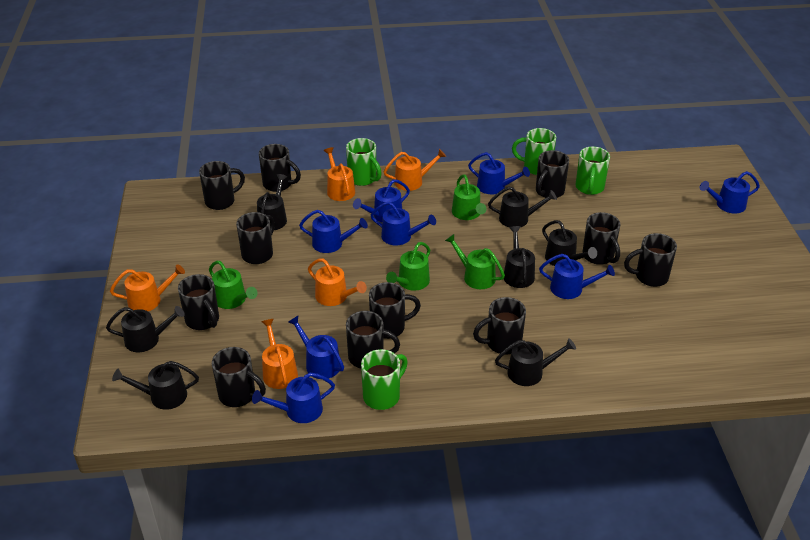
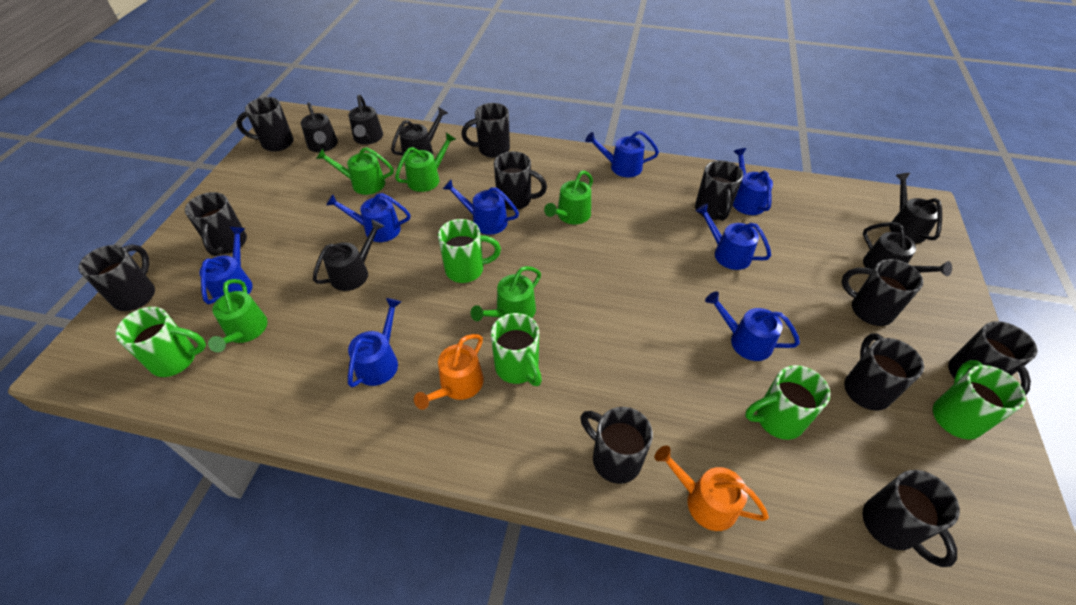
black watering can: [106,306,185,352] [112,361,199,410] [257,174,287,230] [488,187,557,227] [495,338,576,386] [504,226,535,288] [542,220,597,266] = 7 -> [301,102,338,152] [313,220,384,291] [348,95,383,145] [391,107,448,156] [863,222,952,276] [889,173,942,243] = 6
green mug: [346,138,382,186] [361,349,408,410] [512,128,556,175] [576,147,610,195] = 4 -> [115,307,206,377] [438,219,501,283] [491,313,542,386] [745,365,830,440] [933,360,1026,440] = 5
green watering can: [209,261,258,309] [386,242,430,291] [445,234,505,289] [452,174,486,220] = 4 -> [208,279,267,352] [316,147,394,195] [395,133,456,192] [471,266,541,321] [544,170,593,224] = 5
orange watering can: [110,264,185,311] [261,319,298,389] [308,258,367,306] [324,147,355,201] [384,149,446,191] = 5 -> [414,334,484,410] [654,445,769,531] = 2

